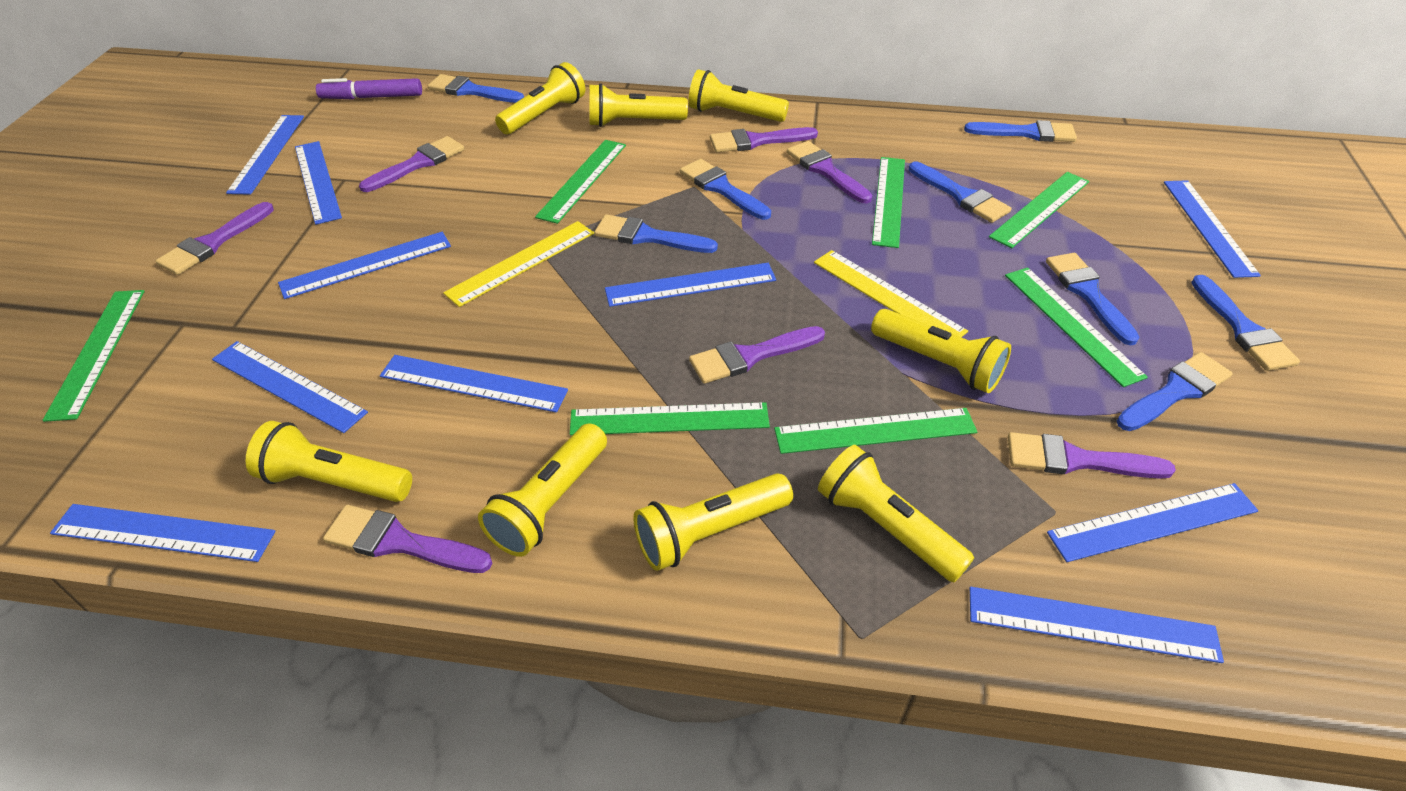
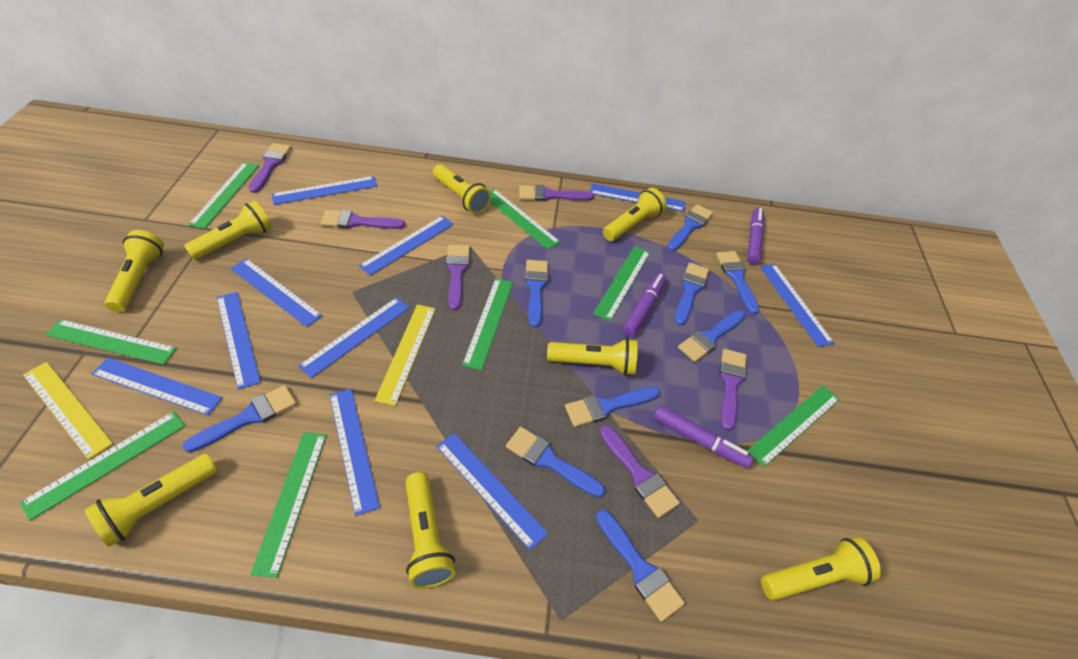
blue brush: [428,74,524,103] [594,214,718,253] [680,159,771,220] [909,162,1012,223] [964,120,1077,142] [1046,253,1139,346] [1117,352,1233,431] [1191,275,1300,371] = 8 -> [183,385,296,452] [506,427,605,498] [525,260,548,327] [565,387,660,427] [596,509,685,622] [667,204,713,251] [675,263,709,326] [678,310,745,362] [716,251,760,314] = 9
green ruler: [43,290,145,422] [535,140,626,224] [570,402,770,435] [774,408,977,454] [872,157,905,248] [989,172,1089,248] [1005,267,1148,387] = 7 -> [19,411,185,521] [46,319,177,365] [188,162,259,229] [250,432,327,578] [462,278,513,370] [490,189,560,250] [593,246,650,321] [747,385,840,467] = 8
purple brush: [156,202,274,275] [323,505,492,573] [359,136,464,192] [689,326,825,384] [710,127,818,152] [787,141,872,203] [1008,432,1176,479] = 7 -> [249,143,291,193] [321,210,405,229] [446,245,470,310] [519,185,594,201] [600,425,680,518] [719,349,747,431] = 6
purple marker: [316,78,422,99] = 1 -> [623,273,667,337] [653,405,754,468] [747,208,764,265] = 3

